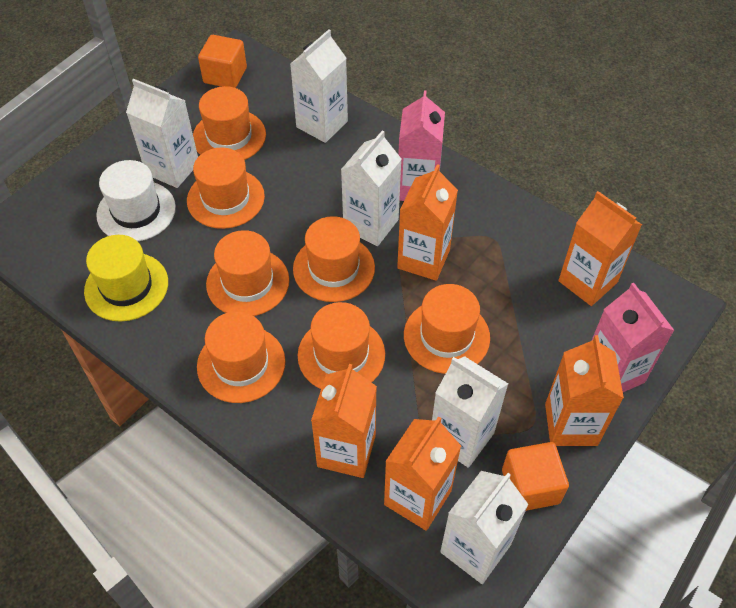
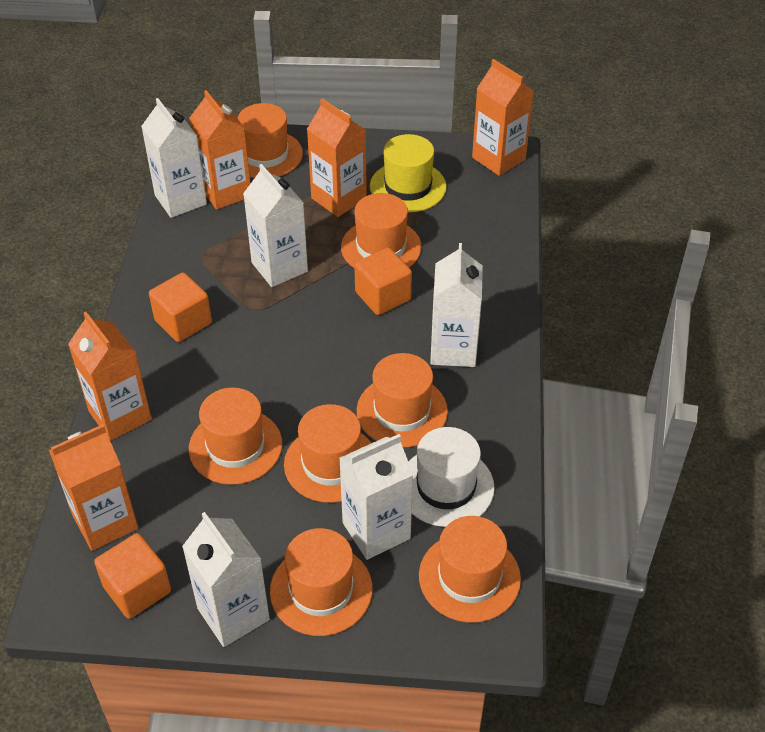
orange cube: [198,35,247,88] [502,442,569,511] = 2 -> [94,533,171,619] [149,272,212,342] [354,248,412,315] = 3
pink carton: [398,90,445,201] [591,283,675,392] = 2 -> none = 0

